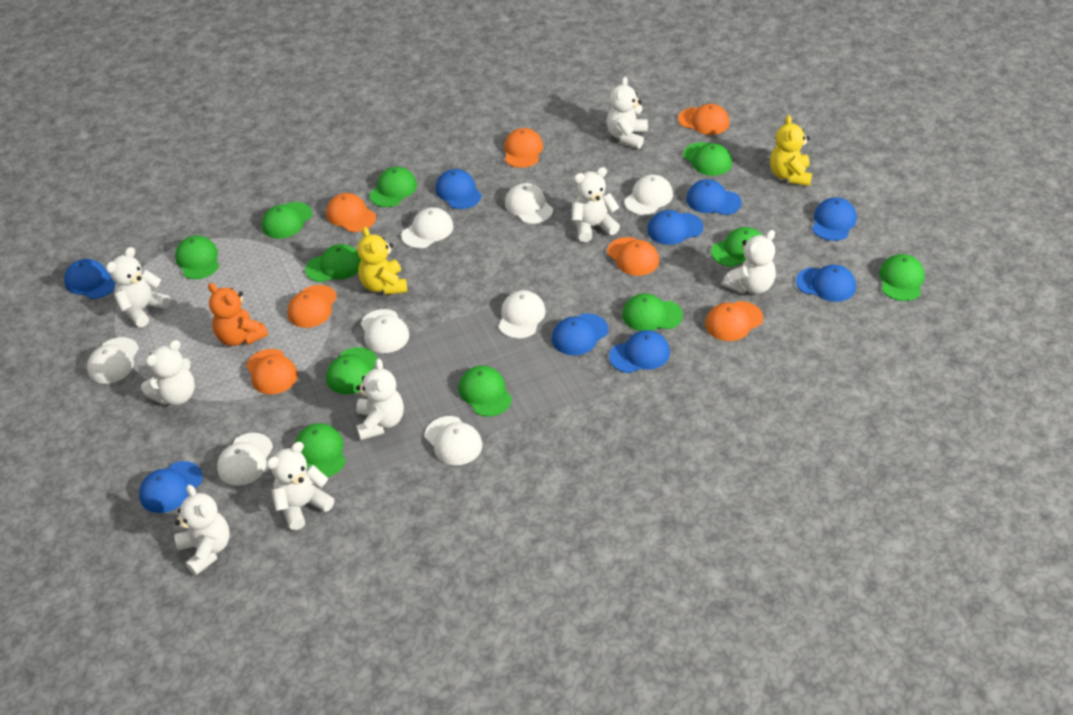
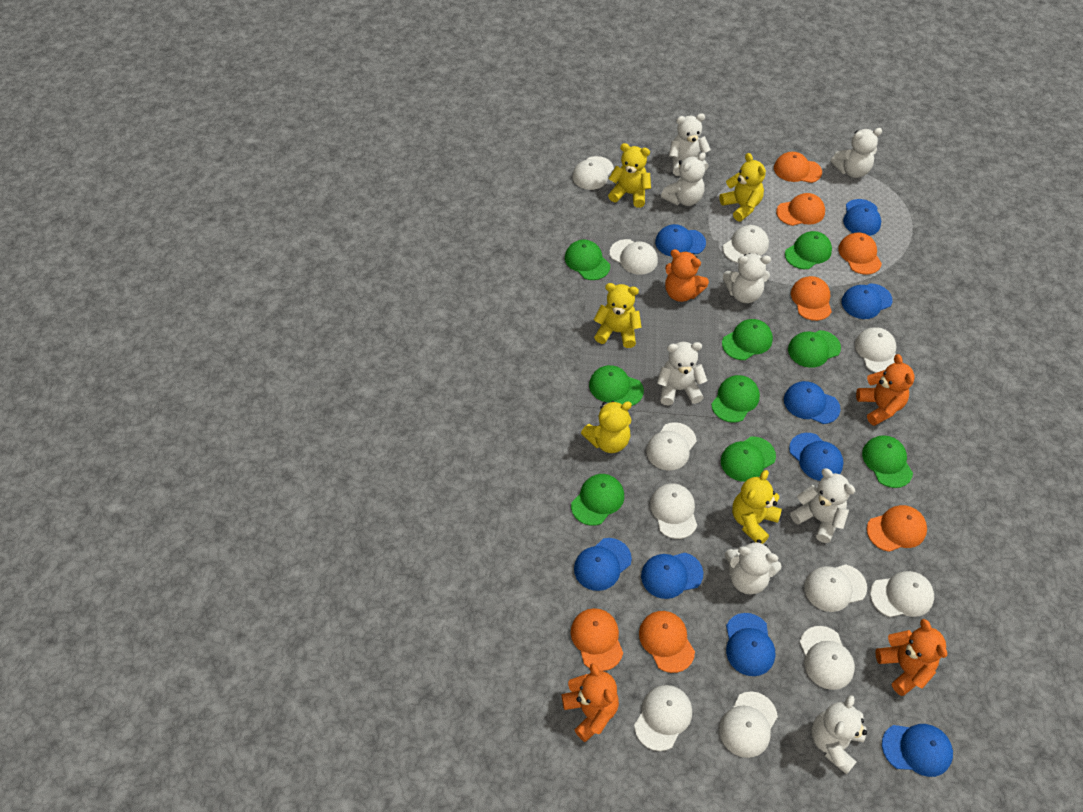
green cap: [175,235,219,279] [262,202,312,239] [295,423,346,477] [305,244,361,282] [326,347,377,394] [369,167,417,207] [459,365,512,417] [622,293,683,331] [683,142,732,176] [711,227,762,267] [879,254,925,301] = 11 -> [565,240,610,280] [571,474,624,526] [589,365,644,406] [711,375,760,423] [721,437,776,482] [722,319,773,360] [785,231,832,269] [788,330,841,368] [862,435,913,488] = 9
orange teddy bear: [208,283,268,346] = 1 -> [561,663,619,742] [665,249,709,302] [856,354,914,426] [876,619,947,696] = 4
white cap: [87,337,139,384] [217,433,273,486] [361,309,409,353] [401,207,454,248] [425,416,482,465] [498,290,546,339] [505,183,553,224] [624,175,673,215] = 8 -> [572,156,614,190] [610,239,658,275] [634,685,692,751] [646,422,697,471] [650,483,697,539] [719,692,778,758] [723,225,769,263] [800,626,855,690] [804,564,867,612] [855,327,896,373] [870,571,934,617] = 11
yellow teddy bear: [357,227,407,295] [770,115,812,186] = 2 -> [581,401,632,453] [594,283,642,348] [608,143,651,208] [719,153,766,222] [732,470,782,544] = 5

